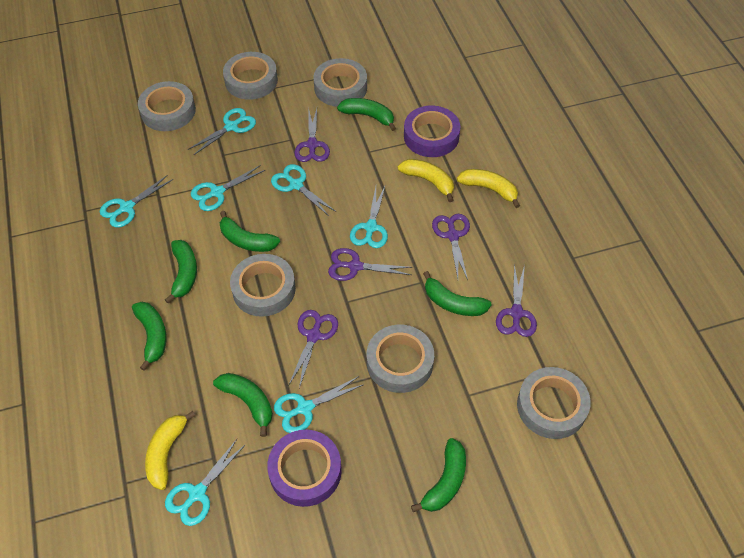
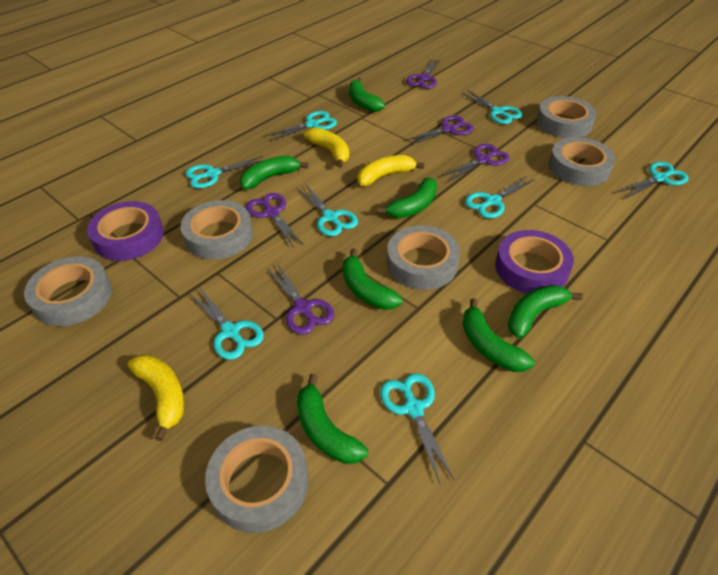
turquoise scissors: [100,175,173,227] [165,439,246,526] [188,108,256,155] [190,165,265,211] [271,164,335,216] [274,376,364,433] [350,187,388,248] = 7 -> [185,156,264,188] [189,287,264,360] [265,111,337,141] [296,184,358,236] [380,373,455,483] [461,90,523,124] [465,176,535,218] [617,162,689,199] = 8

